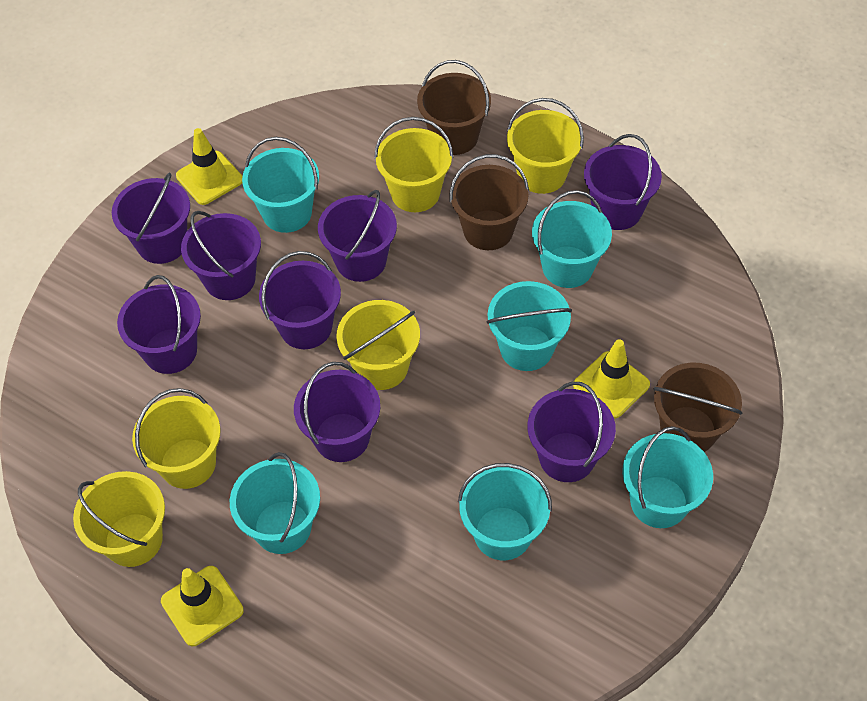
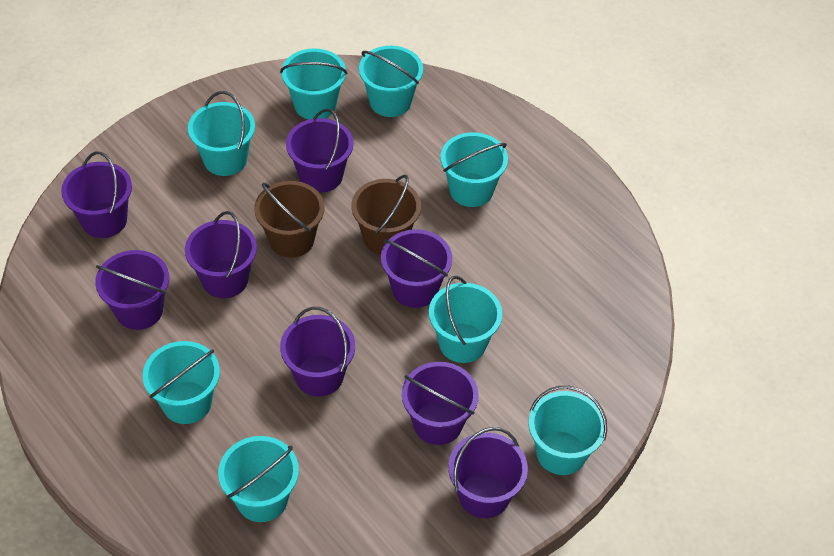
brown bucket: [417,60,491,155] [449,154,529,250] [654,363,743,452] = 3 -> [254,181,325,258] [352,175,421,255] = 2
turquoise bucket: [230,452,320,554] [242,137,319,233] [458,463,552,560] [486,281,572,371] [532,190,612,288] [622,426,713,528] = 6 -> [143,341,220,424] [188,91,255,176] [218,436,299,522] [280,48,347,120] [359,46,423,117] [429,276,502,363] [440,132,508,207] [528,386,607,475] = 8
yellow bucket: [73,471,165,567] [132,388,221,489] [336,300,420,390] [374,117,453,212] [507,98,584,194] = 5 -> none = 0
yellow traffic cone: [161,566,244,646] [176,128,243,205] [573,339,650,419] = 3 -> none = 0

